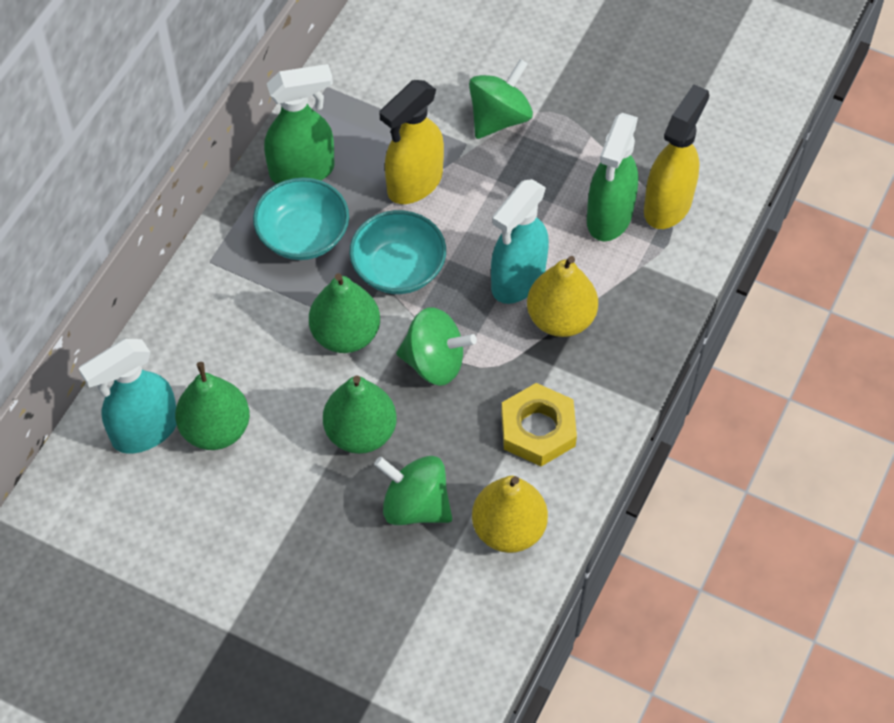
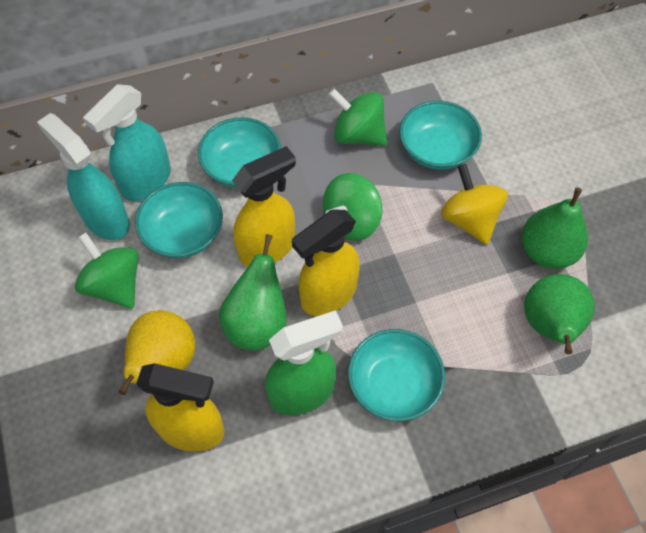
green spray bottle: [264,64,335,184] [587,113,638,241] = 2 -> [265,310,343,415] = 1
turquoise bowl: [253,178,349,260] [349,210,446,294] = 2 -> [135,182,223,258] [198,117,281,188] [348,329,445,421] [399,101,482,170] = 4
yellow nut: [501,383,577,466] = 1 -> none = 0
yellow pear: [472,476,548,553] [527,256,598,337] = 2 -> [118,310,195,395] = 1
yellow spinning top: none = 0 -> [441,164,508,245] = 1
yellow spray bottle: [379,80,444,204] [644,84,709,229] = 2 -> [136,363,225,451] [232,146,296,267] [292,210,360,316] = 3

